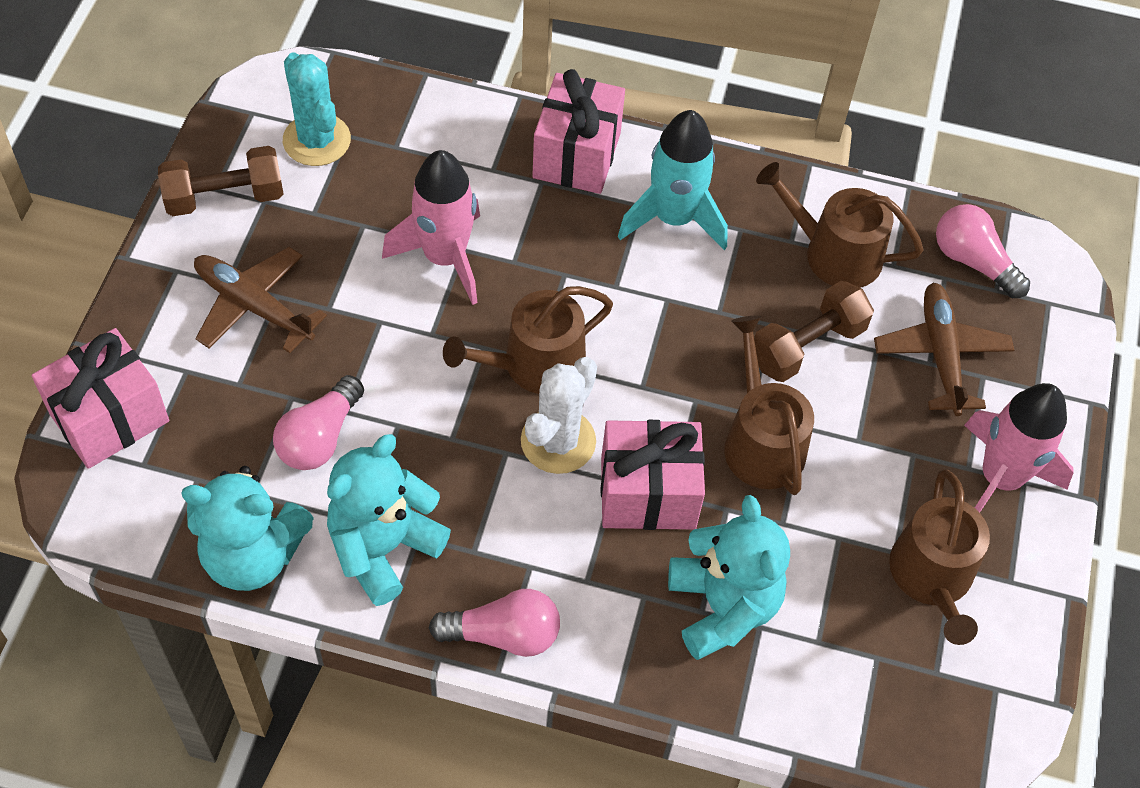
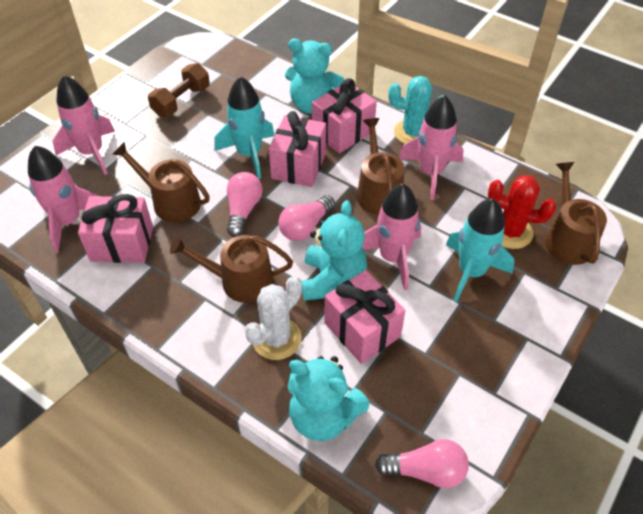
brown dumbbell: [158,146,284,216] [754,281,874,382] = 2 -> [148,63,210,117] = 1
brown plane: [194,247,327,353] [874,283,1014,416] = 2 -> none = 0
pink gift: [32,328,169,469] [532,69,625,194] [601,420,705,530] = 3 -> [78,194,153,263] [269,111,326,187] [312,78,377,153] [324,270,405,364] = 4
pink rocket: [382,150,480,305] [964,383,1074,512] = 2 -> [28,146,99,253] [53,75,115,175] [362,183,421,291] [399,95,464,200] = 4
red cactus: none = 0 -> [488,175,556,249] = 1
turquoise rocket: [618,110,728,250] = 1 -> [214,76,275,179] [446,198,515,303] = 2

